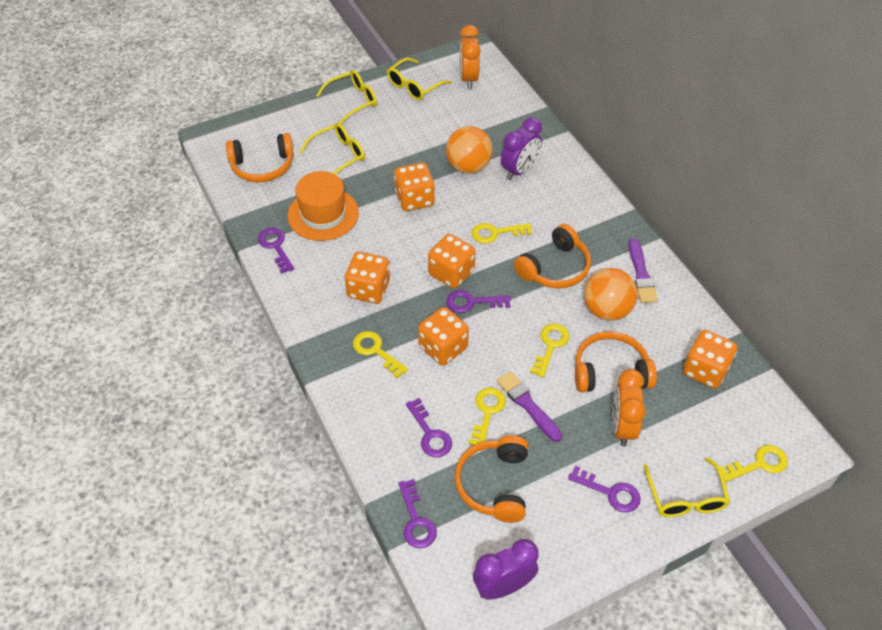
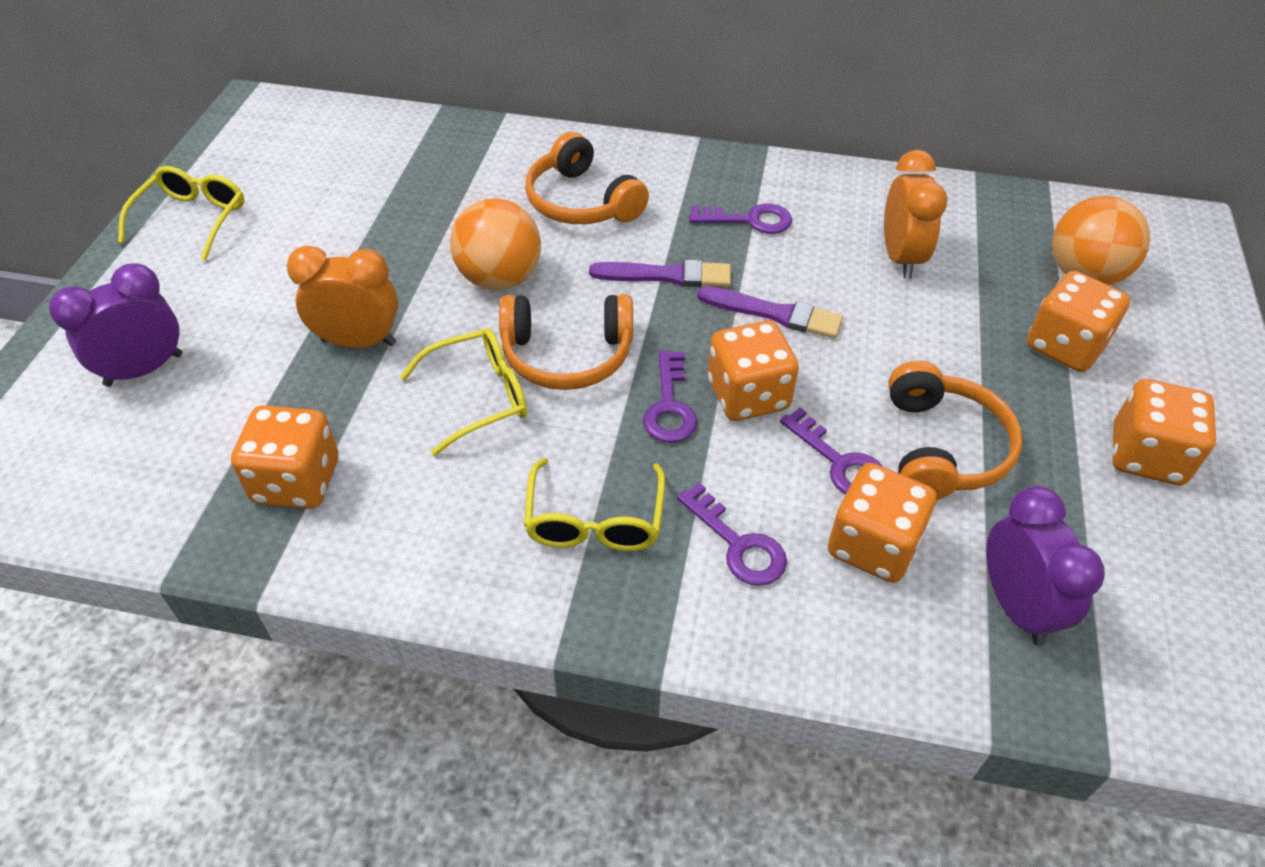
orange hat: [288,171,359,241] = 1 -> none = 0
orange headphones: [226,133,294,182] [455,436,528,523] [514,224,591,289] [575,331,657,392] = 4 -> [499,294,633,390] [525,132,649,224] [888,361,1022,500] = 3
purple key: [258,228,294,273] [398,479,437,548] [406,398,452,457] [446,290,511,313] [568,466,641,513] = 5 -> [643,350,697,443] [677,482,787,586] [689,204,792,234] [780,407,883,495] = 4
yellow glasses: [300,123,365,175] [316,70,377,124] [387,58,452,100] [643,457,730,517] = 4 -> [118,166,245,261] [400,328,527,456] [524,458,665,551] = 3
yellow key: [353,331,408,378] [469,388,506,445] [472,223,532,244] [530,323,570,377] [720,445,788,482] = 5 -> none = 0

